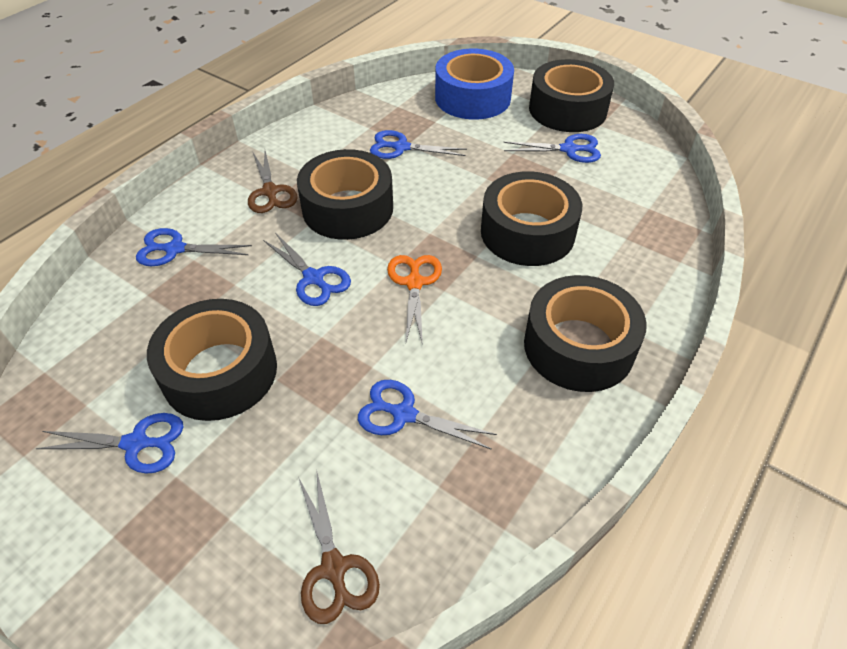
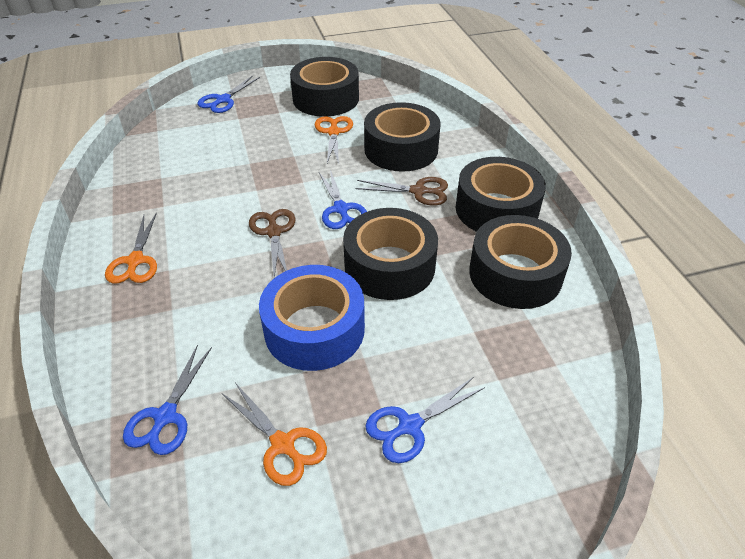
blue scissors: [35,413,184,474] [136,228,252,266] [263,233,351,306] [358,380,497,450] [370,130,467,159] [504,134,601,163] = 6 -> [123,345,212,455] [198,76,260,113] [319,170,367,229] [365,377,485,463] = 4
orange scissors: [387,255,442,341] = 1 -> [105,212,157,284] [222,383,327,486] [314,116,353,164] = 3

